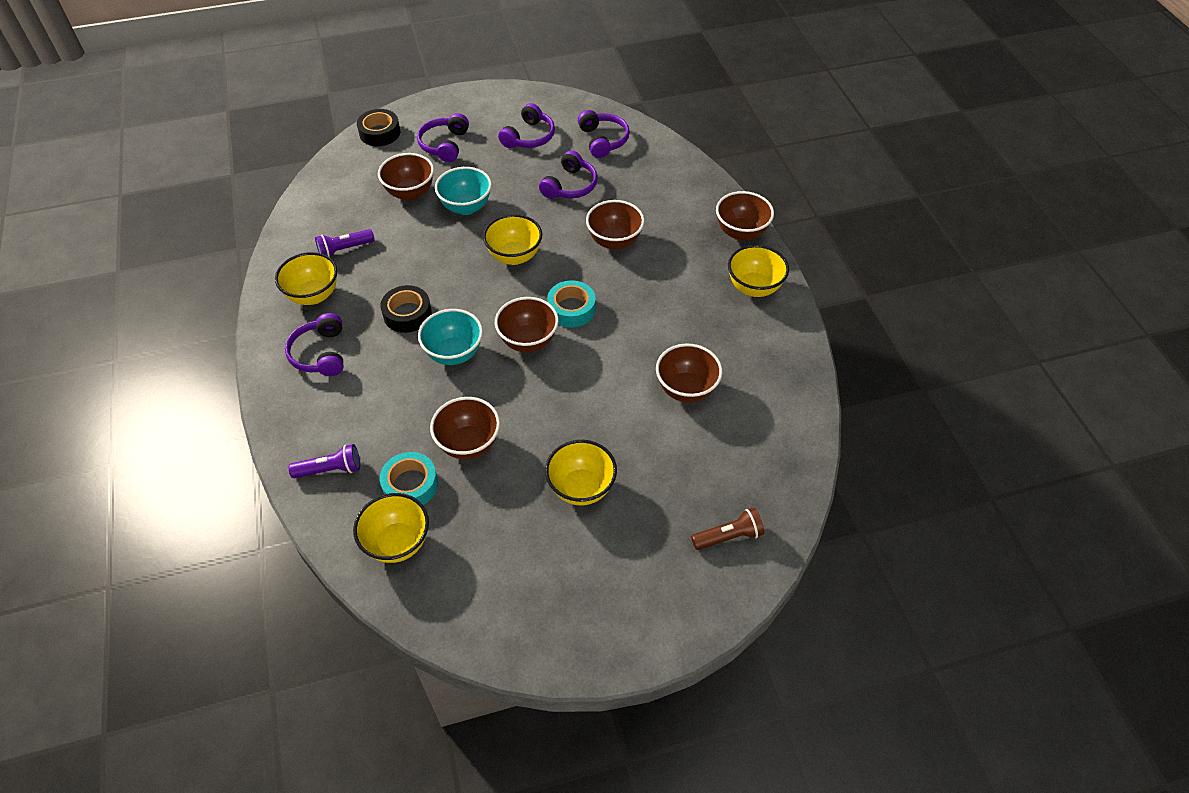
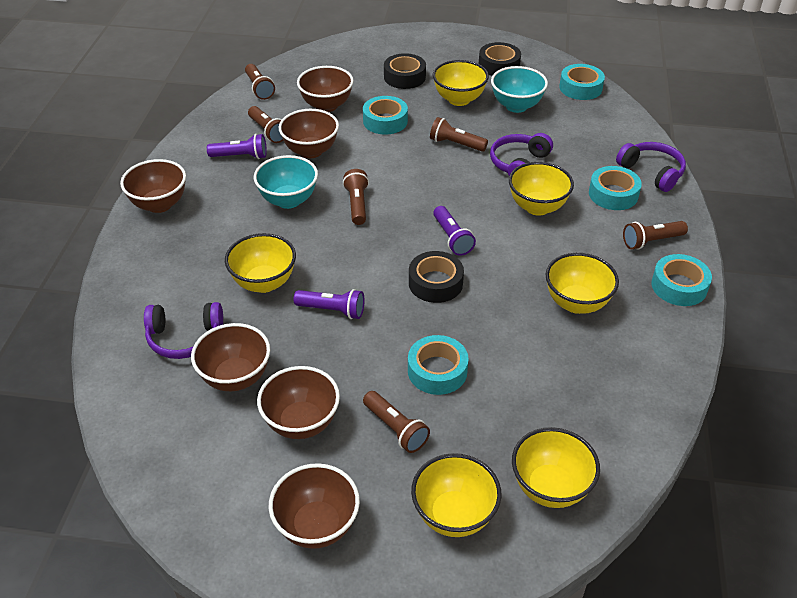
black tape: [357,109,400,146] [380,285,432,333] = 2 -> [384,53,426,89] [409,251,464,303] [479,42,521,76] = 3
brown flashlight: [691,508,764,550] = 1 -> [245,64,275,100] [248,106,283,143] [343,169,369,225] [363,391,430,453] [430,117,488,152] [623,221,688,250] = 6
purple flashlight: [289,444,360,478] [315,229,374,257] = 2 -> [207,134,267,159] [293,289,365,319] [433,206,476,256] = 3
purple headphones: [285,313,344,376] [417,113,469,162] [498,103,555,148] [539,150,598,199] [578,110,630,158] = 5 -> [144,302,223,359] [490,133,553,176] [616,142,686,192] = 3
turquoise tape: [380,452,438,505] [547,280,595,328] = 2 -> [363,96,408,135] [408,335,469,395] [559,64,605,100] [589,166,642,210] [651,254,712,306] = 5
yellow bowl: [275,252,337,305] [353,493,429,563] [483,214,542,265] [545,440,617,506] [728,245,789,297] = 5 -> [225,233,296,293] [411,453,501,537] [433,60,489,106] [509,162,574,216] [512,427,600,508] [546,253,619,314] = 6

